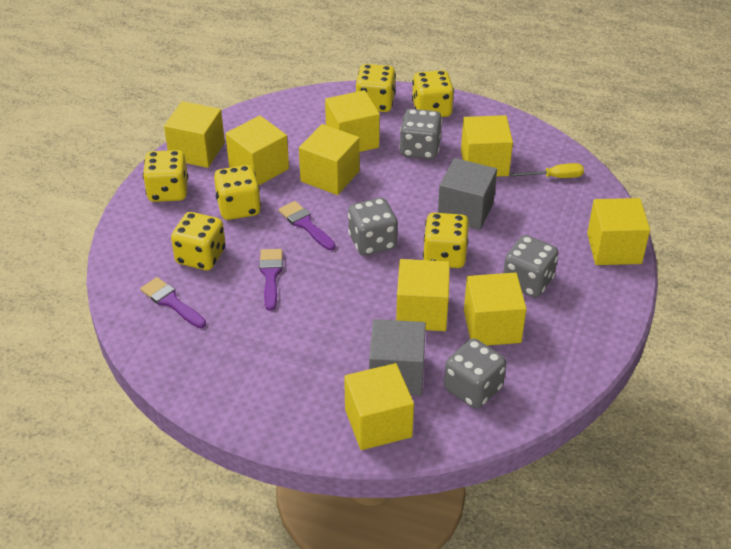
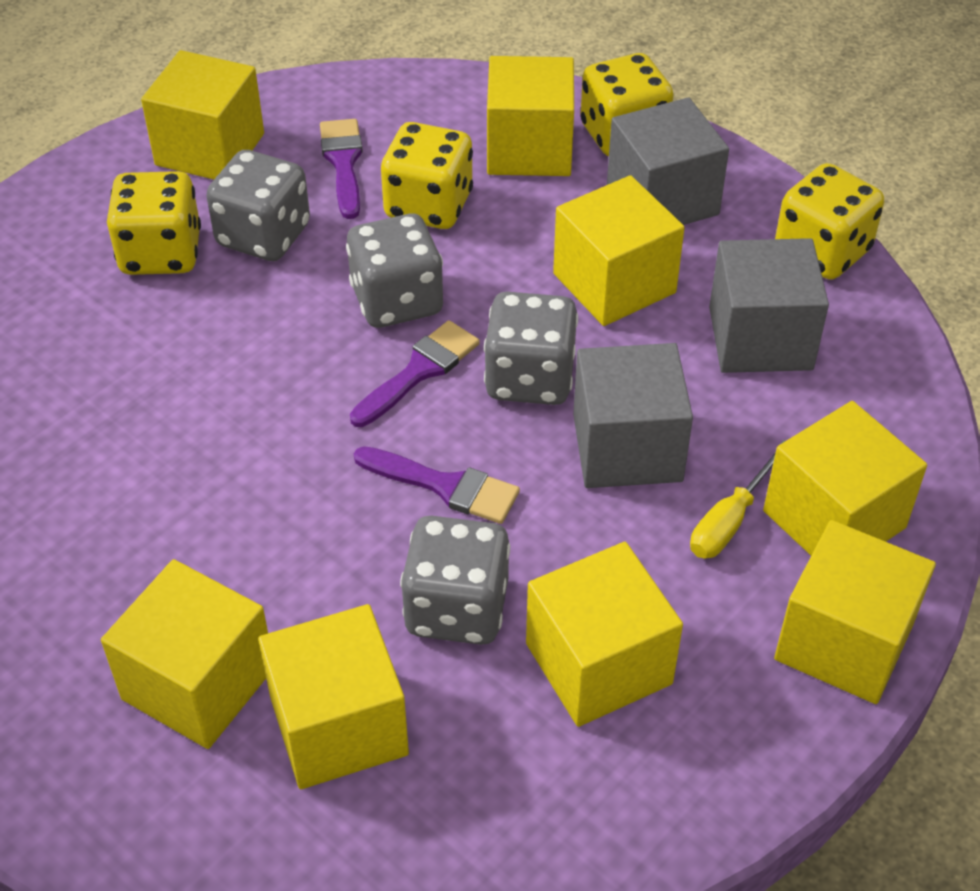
grey cube: [369,319,426,396] [438,158,497,230] = 2 -> [573,343,693,488] [607,97,729,225] [709,238,829,373] = 3
yellow cube: [164,101,225,168] [225,115,289,185] [299,124,360,195] [325,90,380,152] [344,363,414,450] [396,259,450,331] [461,115,513,176] [464,272,527,345] [587,198,650,265] = 9 -> [101,559,268,749] [141,50,264,180] [258,604,409,789] [487,56,574,176] [526,542,683,727] [553,175,685,326] [763,401,927,555] [774,520,936,704] = 8
yellow dice: [143,150,188,202] [171,212,225,270] [214,165,261,220] [356,64,396,112] [412,70,454,117] [423,213,469,268] = 6 -> [107,171,201,275] [381,122,473,229] [580,53,674,157] [775,163,884,280] = 4

